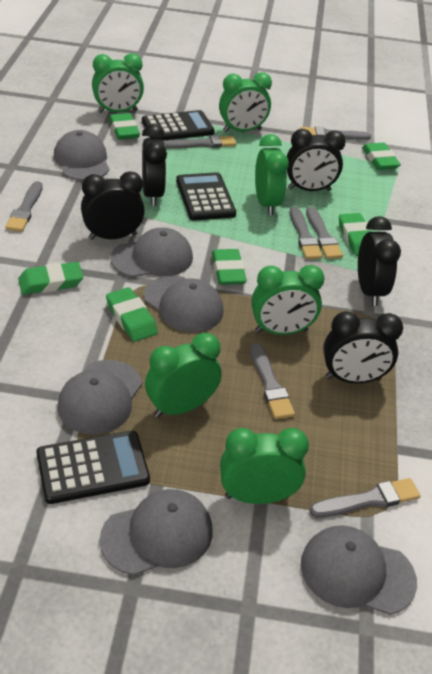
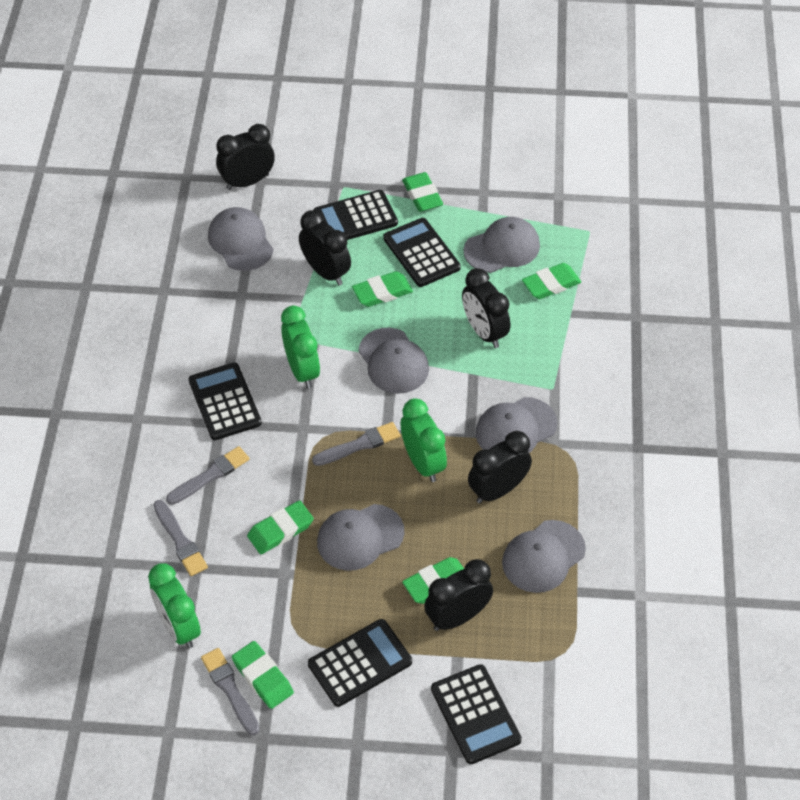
black calculator: [37,430,150,504] [142,110,214,141] [176,172,236,221] = 3 -> [188,362,262,440] [308,619,412,707] [313,190,398,240] [383,218,461,287] [431,664,522,764] = 5
green clock: [92,53,144,113] [145,333,222,418] [219,72,272,132] [220,428,309,504] [251,265,325,335] [255,134,289,215] = 6 -> [148,563,201,648] [281,306,320,389] [401,398,447,482] = 3
grey brush: [5,181,43,232] [164,135,236,149] [250,343,295,419] [290,207,323,259] [300,126,371,140] [306,206,343,259] [310,478,421,518] = 7 -> [154,500,208,576] [166,446,249,505] [201,648,260,735] [312,422,400,466] = 4

